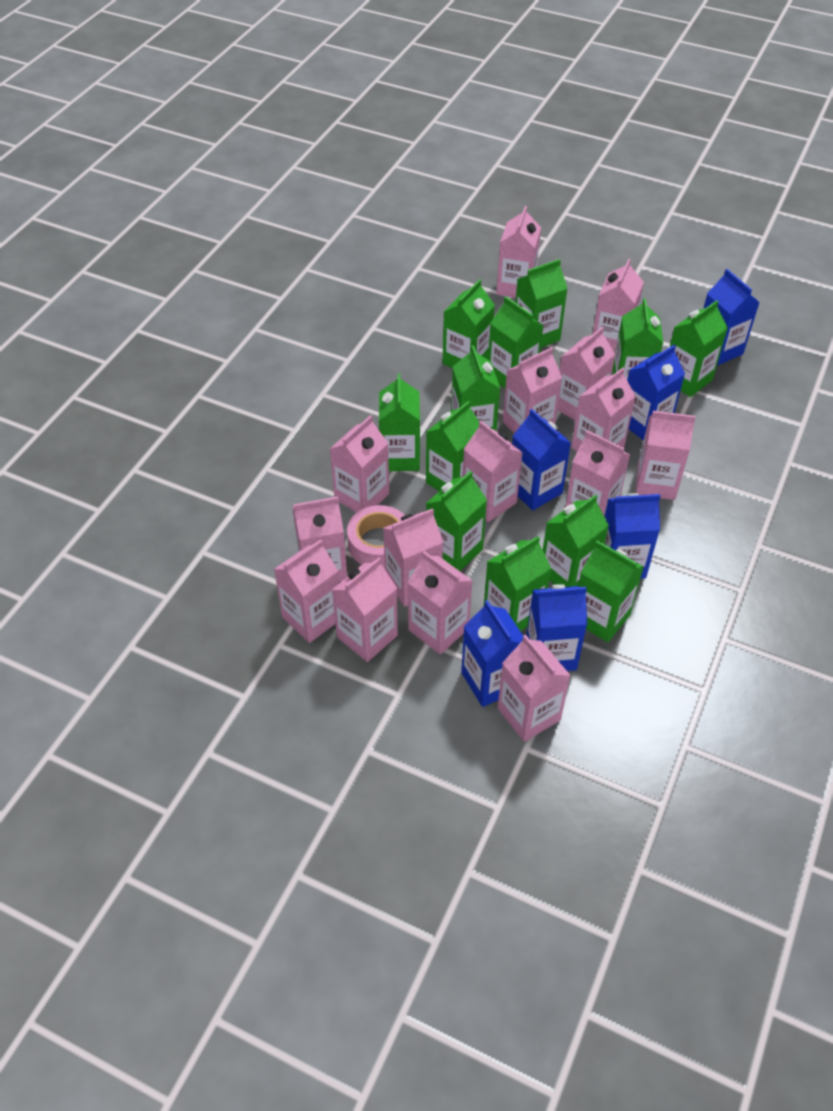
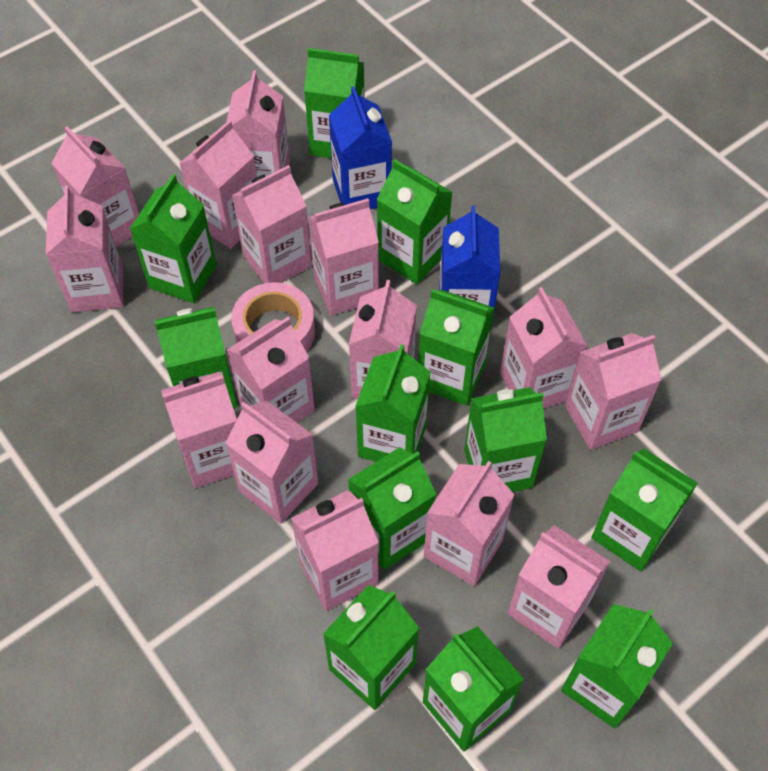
blue carton: [461,600,523,707] [512,409,571,511] [526,584,587,671] [604,493,660,579] [627,345,685,441] [703,269,760,366] = 6 -> [329,86,392,209] [439,205,500,329] = 2

